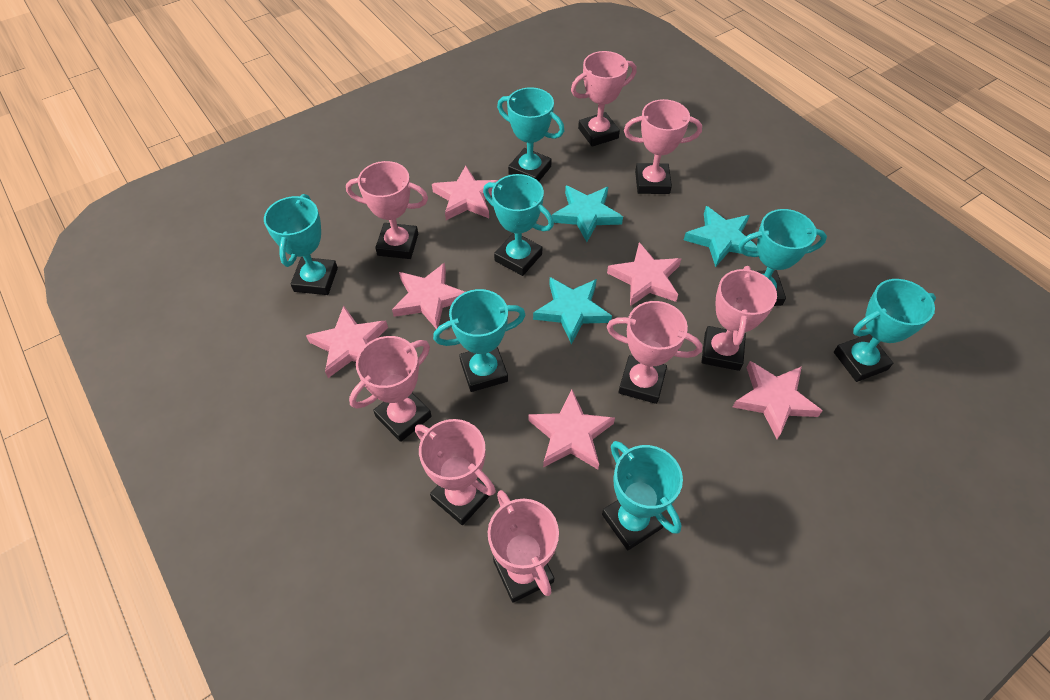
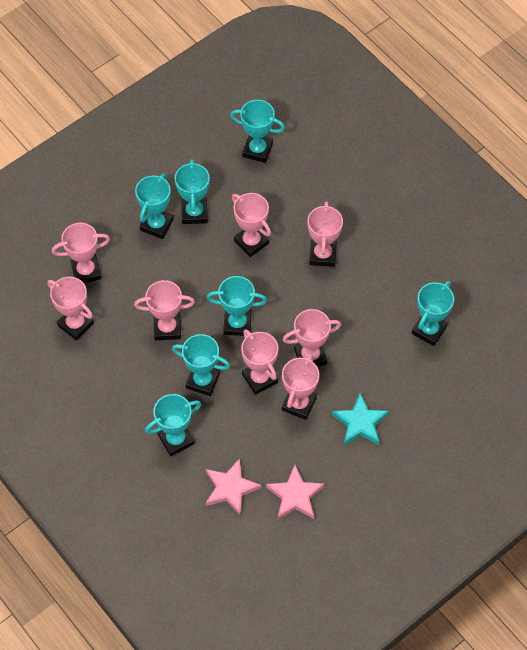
pink star: [306,306,388,378] [392,263,465,329] [432,166,498,220] [528,390,615,469] [607,242,681,306] [733,361,823,439] = 6 -> [206,458,261,515] [266,465,325,519] = 2
turquoise star: [533,277,612,345] [552,186,623,242] [684,206,757,267] = 3 -> [332,393,389,445] = 1

